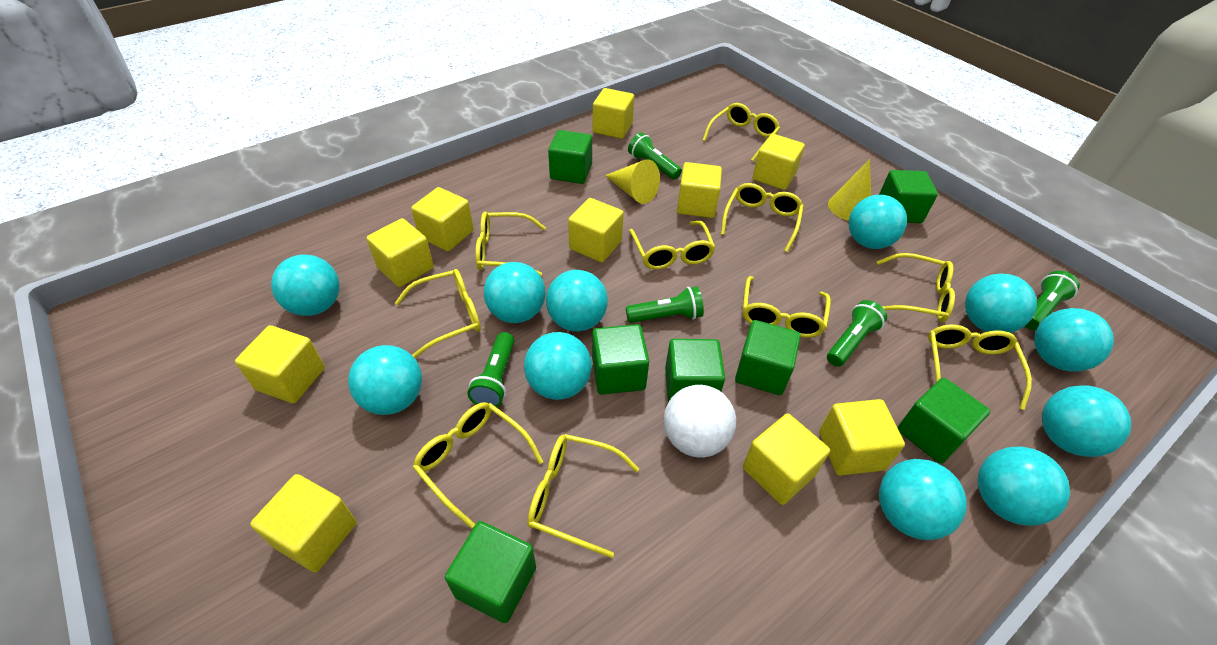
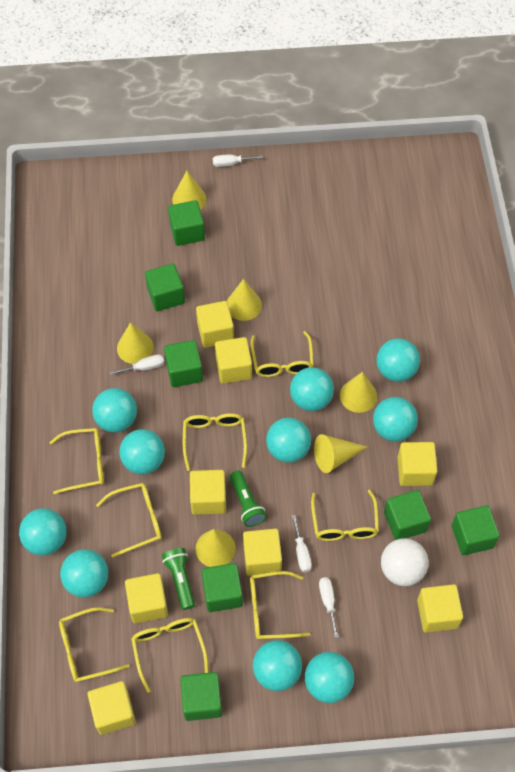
green flashlight: [467,332,514,407] [626,287,704,323] [628,133,682,180] [827,300,887,367] [1024,271,1080,330] = 5 -> [162,548,195,610] [230,470,267,527] = 2
turquoise ball: [271,254,340,316] [348,345,422,415] [484,262,545,323] [524,332,592,400] [546,270,608,331] [849,195,907,249] [879,459,967,540] [965,274,1037,333] [977,446,1070,526] [1034,308,1114,372] [1042,385,1131,457] = 11 -> [19,508,67,556] [60,549,108,598] [92,388,137,432] [120,429,165,475] [253,640,302,691] [266,418,311,463] [290,367,334,411] [304,652,354,703] [373,397,418,442] [377,339,420,382] = 10
white screwdriver: none = 0 -> [109,354,164,376] [213,155,263,167] [292,515,312,572] [319,577,339,638] = 4
yellow cone: [605,159,660,204] [828,159,871,221] = 2 -> [117,322,154,364] [172,171,206,210] [196,529,236,567] [227,279,262,321] [314,434,367,473] [340,372,377,413] = 6
yellow cube: [235,325,325,404] [250,474,357,573] [366,218,434,287] [411,187,474,251] [568,198,624,262] [593,88,634,139] [677,162,722,218] [743,413,830,505] [753,134,805,190] [819,399,905,476] = 10 -> [87,681,136,735] [125,573,168,623] [190,470,226,515] [196,301,234,348] [215,337,252,384] [243,529,282,576] [397,442,437,486] [417,584,463,632] = 8
yellow glasses: [395,269,481,358] [413,402,543,529] [475,212,546,276] [527,434,639,558] [629,221,715,270] [702,103,780,162] [721,183,804,252] [743,276,831,338] [877,253,955,322] [928,324,1032,410] = 10 -> [49,428,104,494] [59,607,130,682] [96,483,162,557] [131,618,209,693] [183,413,247,471] [250,571,311,639] [251,331,314,377] [311,490,379,541] = 8

